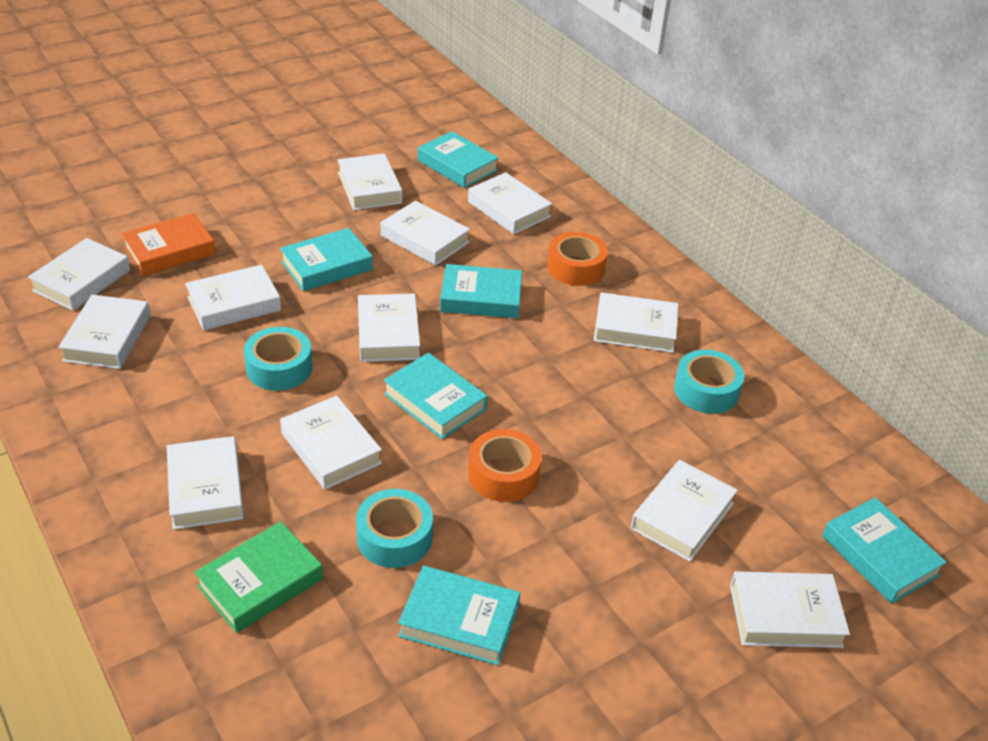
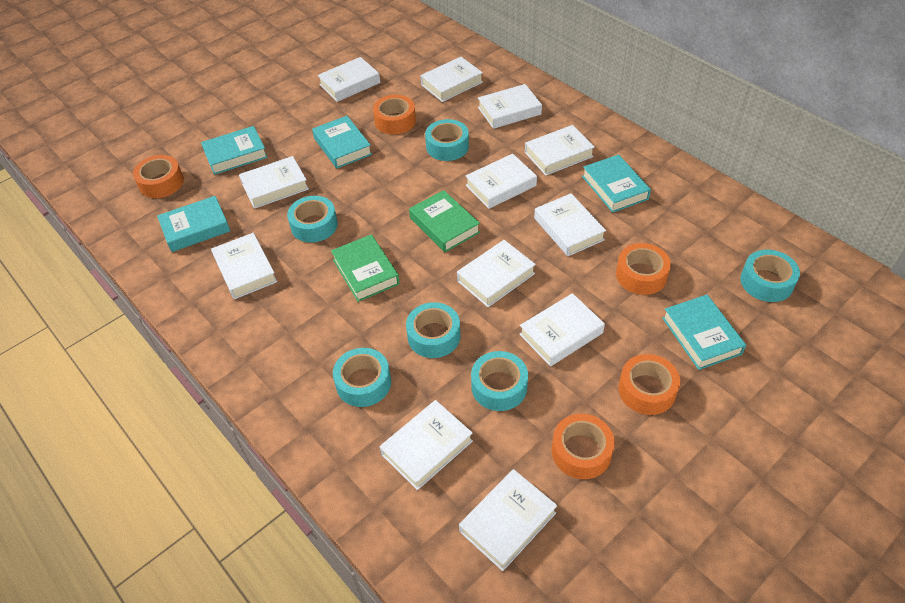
green book: [194,521,323,633] = 1 -> [331,234,400,302] [409,190,480,252] = 2
orange book: [121,213,216,276] = 1 -> none = 0
orange tape: [468,429,541,502] [547,232,608,286] = 2 -> [133,155,184,198] [373,95,416,134] [552,414,615,479] [616,243,671,295] [618,354,680,415] = 5
turquoise book: [280,228,373,291] [383,353,488,439] [398,565,520,665] [418,131,499,188] [440,264,522,318] [822,497,947,604] = 6 -> [157,196,230,252] [201,126,268,175] [312,116,372,169] [582,154,651,213] [662,295,746,370] = 5
turquoise tape: [244,327,313,391] [356,489,433,568] [674,349,744,414] = 3 -> [287,196,338,243] [333,348,391,407] [406,302,460,358] [425,119,469,161] [471,351,528,411] [740,249,800,302] = 6

